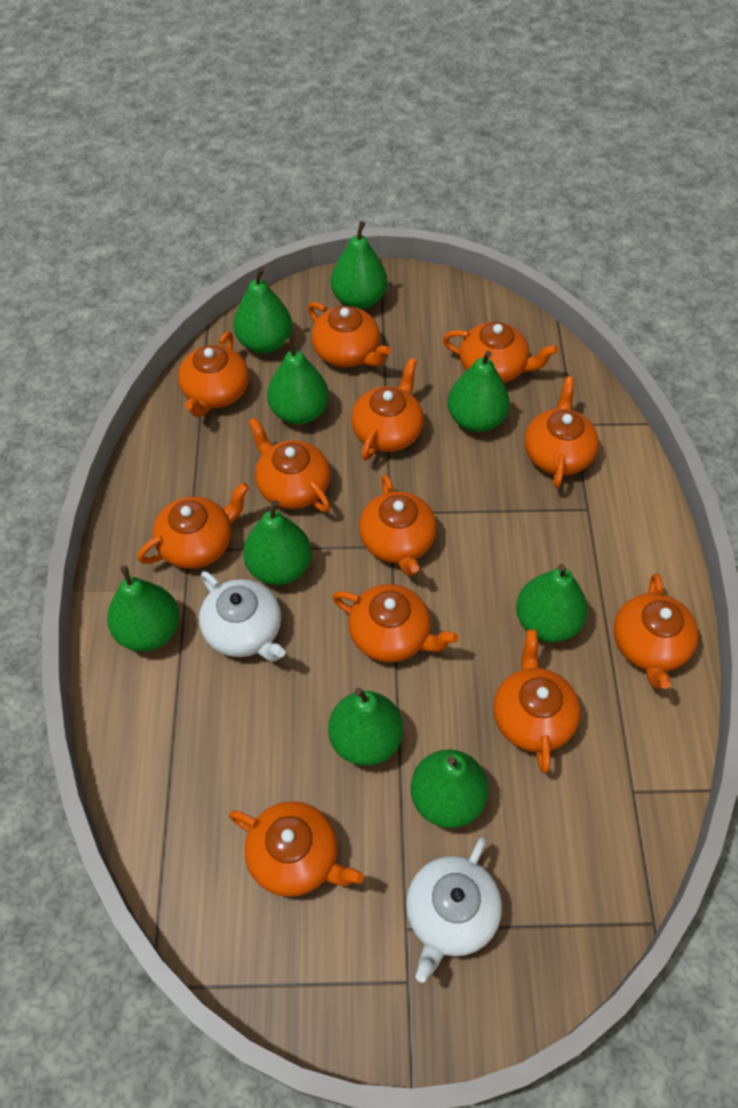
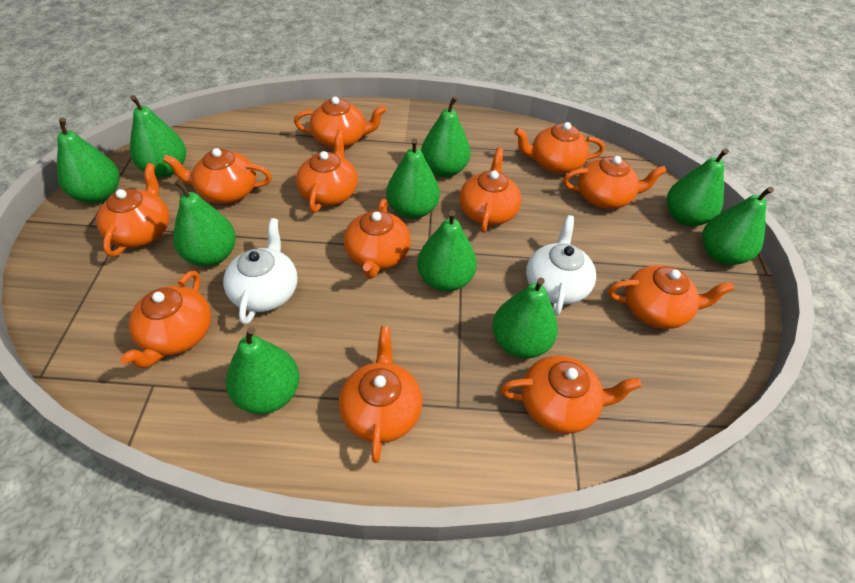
green pear: [107,565,179,652] [233,267,292,354] [243,500,311,585] [267,338,329,424] [328,688,403,766] [331,221,387,309] [411,749,488,828] [447,351,510,432] [516,564,587,642] = 9 -> [57,118,119,203] [130,95,186,177] [173,179,236,266] [226,327,299,414] [386,138,440,219] [417,210,477,292] [421,96,471,177] [492,277,558,358] [667,148,729,226] [702,187,774,265] = 10

